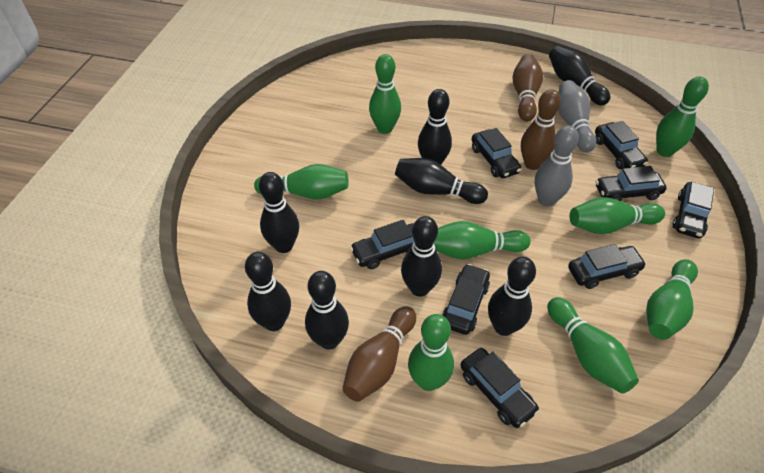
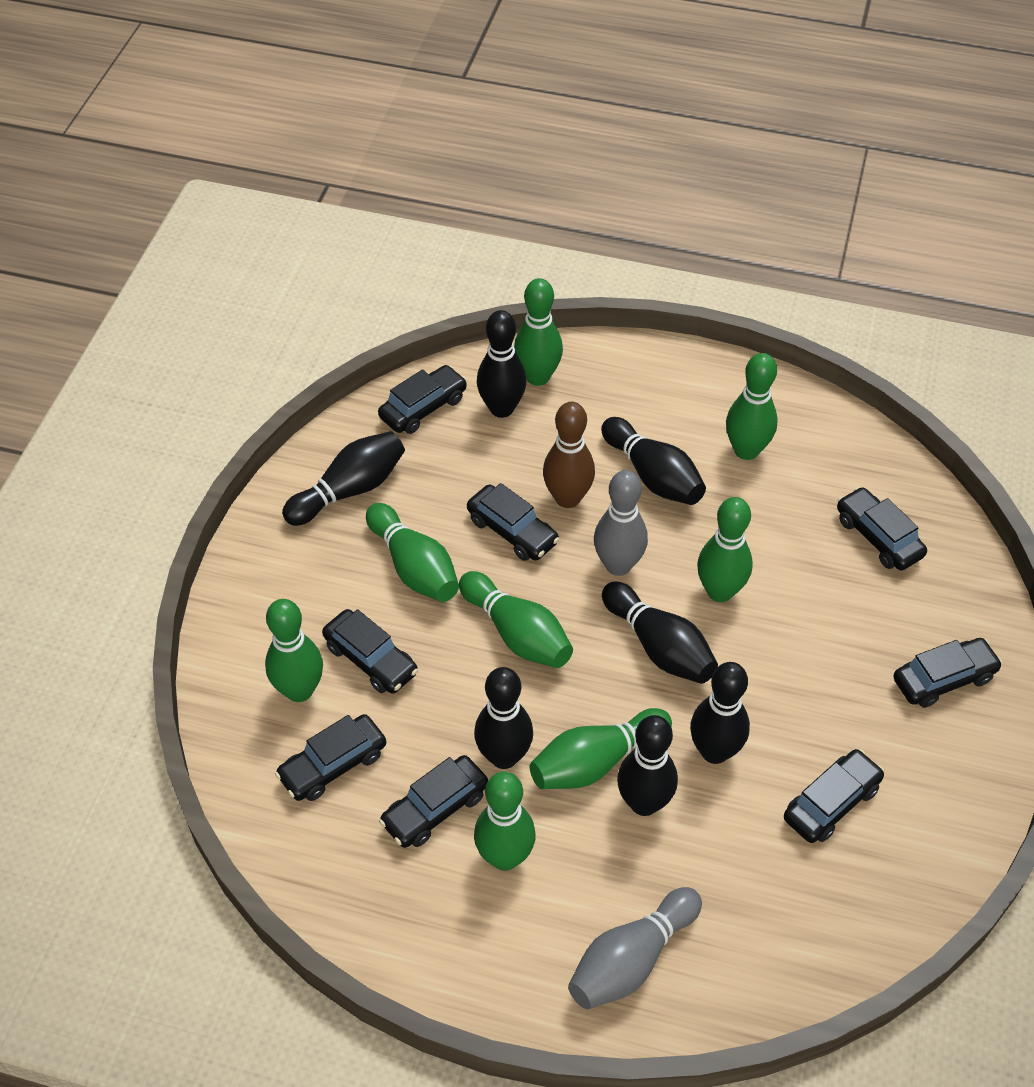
black bowling pin: [245,252,291,331] [259,172,299,253] [305,271,349,350] [395,158,488,204] [401,216,442,297] [418,89,452,165] [488,257,536,336] [549,46,611,105] = 8 -> [282,431,405,526] [474,667,533,769] [477,310,527,418] [601,417,706,505] [602,582,718,684] [617,715,678,816] [690,662,750,764] = 7
brown bowling pin: [342,306,416,402] [513,54,543,121] [521,89,561,170] = 3 -> [543,402,595,508] = 1

